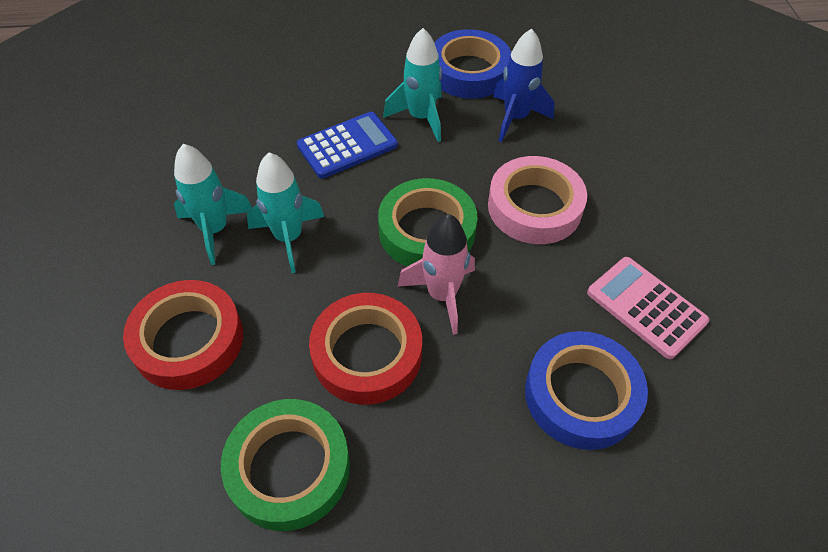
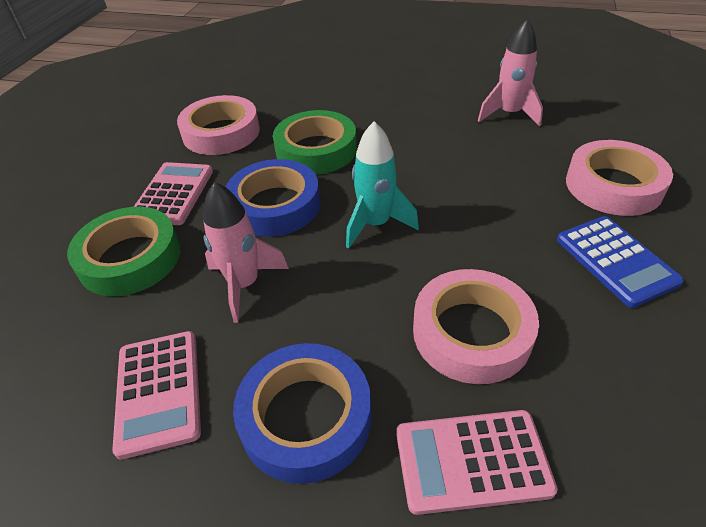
blue rocket: [493,28,555,142] = 1 -> none = 0
pink calculator: [587,257,709,359] = 1 -> [112,331,201,460] [134,162,213,225] [396,410,558,515] = 3
pink rocket: [397,214,475,335] = 1 -> [203,181,289,323] [478,18,543,126] = 2
pink tape: [488,156,587,244] = 1 -> [177,95,260,155] [413,269,539,384] [566,140,673,216] = 3
red tape: [123,280,243,390] [309,293,422,405] = 2 -> none = 0
turquoise rocket: [174,144,252,265] [247,152,324,273] [383,28,442,142] = 3 -> [346,121,419,249] = 1

